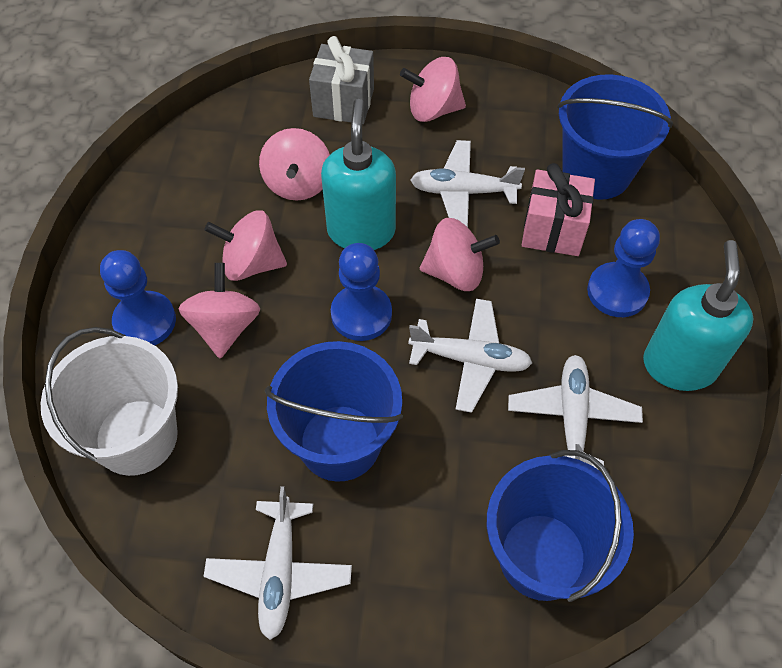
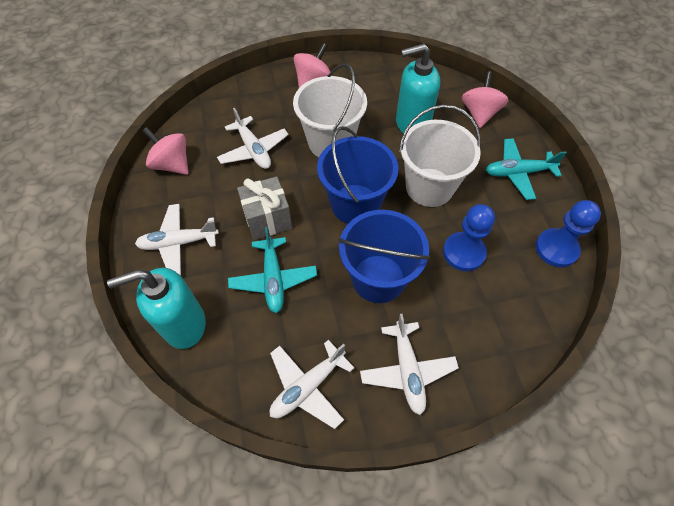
blue bucket: [265,341,403,482] [487,450,634,602] [557,74,673,200] = 3 -> [317,126,398,224] [338,210,430,303] = 2
blue pawn: [100,250,176,346] [331,243,392,341] [587,219,660,317] = 3 -> [443,204,495,271] [535,200,601,267] = 2
pink gift: [522,163,595,256] = 1 -> none = 0
pink spinning top: [179,263,260,358] [204,210,287,281] [259,128,330,201] [400,57,466,122] [420,218,500,291] = 5 -> [142,127,189,175] [294,43,332,88] [462,71,509,128] = 3
turquoise plane: none = 0 -> [228,227,317,313] [486,138,567,200] = 2
white bucket: [41,327,178,476] = 1 -> [293,63,367,157] [399,105,481,207] = 2

